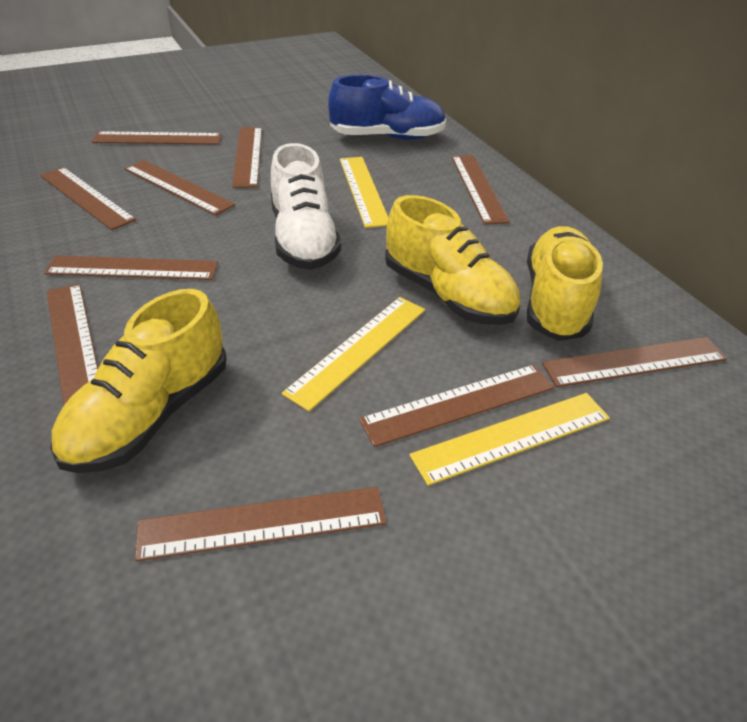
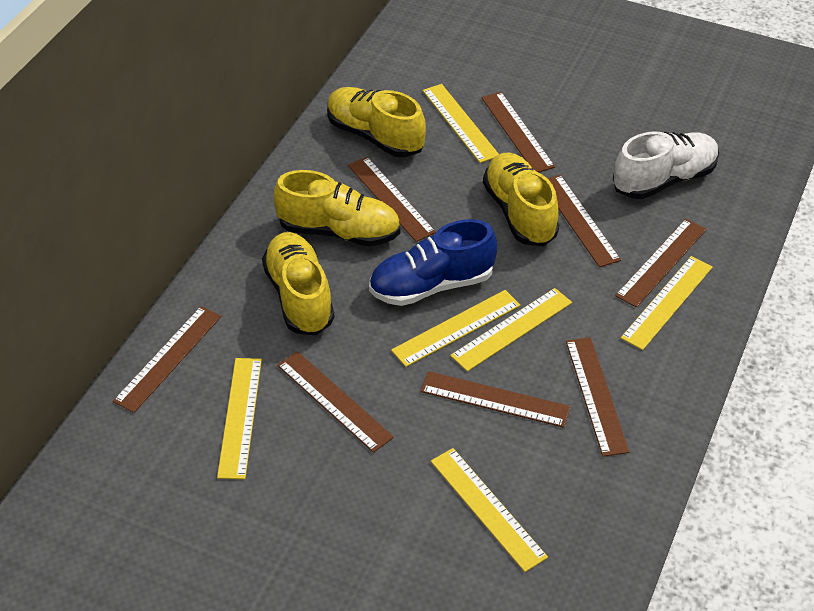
brown ruler: [40,167,136,230] [44,255,218,280] [47,284,98,405] [91,131,222,145] [124,160,235,215] [135,487,387,561] [232,127,262,188] [359,364,554,447] [452,155,510,224] [542,337,727,387] = 10 -> [113,306,221,413] [277,351,394,453] [348,157,436,242] [420,371,570,428] [481,92,555,172] [547,175,621,267] [566,337,629,457] [615,219,707,307] = 8
yellow ruler: [282,297,425,411] [340,157,388,228] [409,393,610,486] = 3 -> [217,358,262,479] [391,290,520,367] [423,84,499,163] [431,448,548,572] [450,288,572,372] [621,256,713,350] = 6
yellow shoe: [50,289,227,473] [385,195,520,325] [527,226,603,341] = 3 -> [262,232,335,335] [274,170,400,247] [327,87,426,157] [483,153,559,246] = 4

